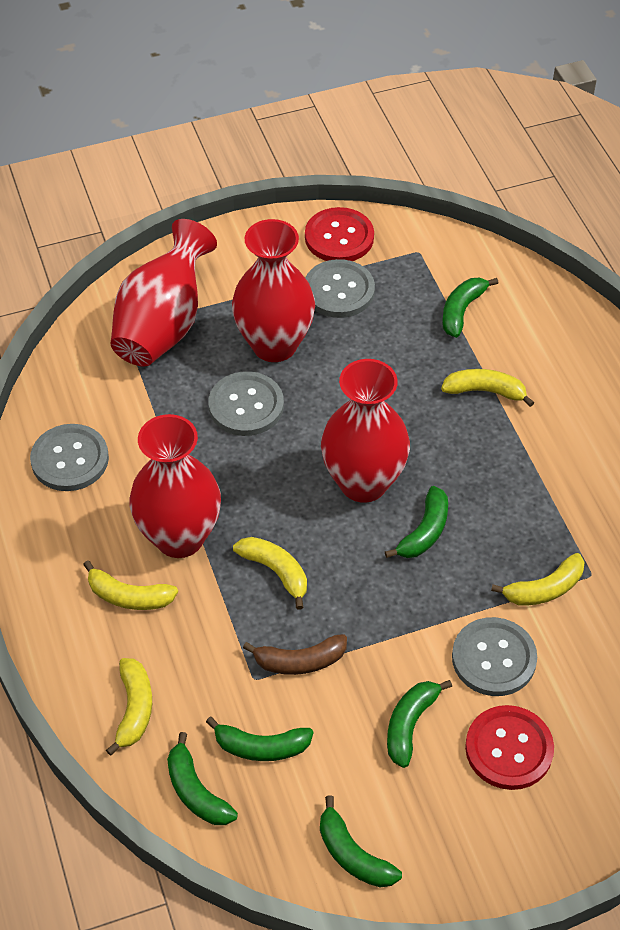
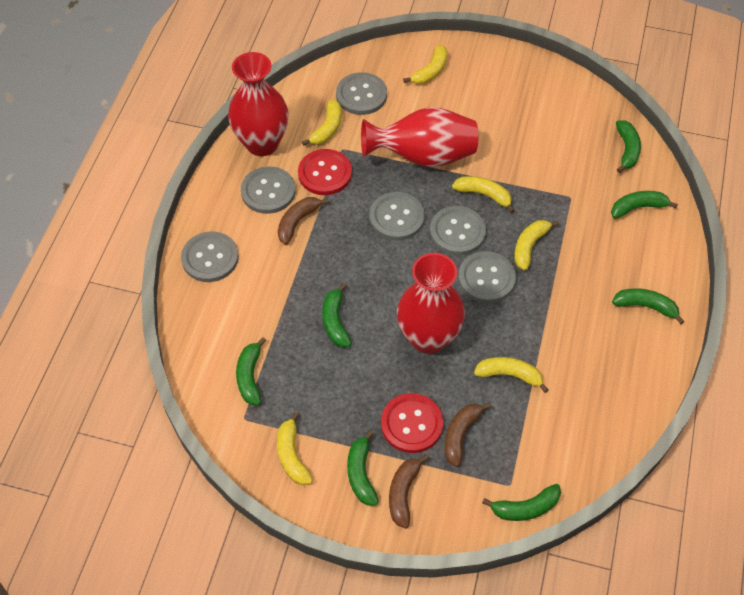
brown banana: [243,634,347,675] = 1 -> [278,197,329,245] [389,454,429,529] [444,403,491,467] = 3
green banana: [167,732,238,825] [206,717,313,761] [320,795,402,887] [385,486,448,558] [387,680,452,768] [442,278,498,338] = 6 -> [236,337,266,405] [322,283,351,347] [347,430,379,506] [482,484,561,521] [611,191,678,218] [612,288,685,324] [616,120,641,173] = 7
grey button: [30,424,109,491] [209,371,284,436] [306,259,375,318] [452,617,537,696] = 4 -> [181,231,239,282] [241,166,295,214] [336,72,387,115] [369,192,425,240] [430,206,486,255] [458,251,516,303] = 6
red vase: [111,219,217,366] [129,414,221,558] [232,219,315,362] [321,359,410,503] = 4 -> [228,52,289,156] [361,107,479,168] [397,253,465,354] = 3
yellow banana: [83,560,178,610] [106,658,152,756] [233,537,307,610] [441,369,535,407] [491,553,584,605] = 5 -> [277,412,313,485] [302,99,341,146] [403,44,447,84] [452,176,515,213] [474,357,549,393] [514,220,559,270] = 6

